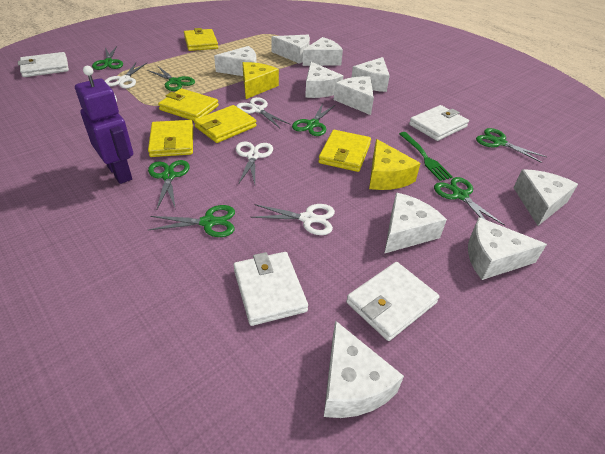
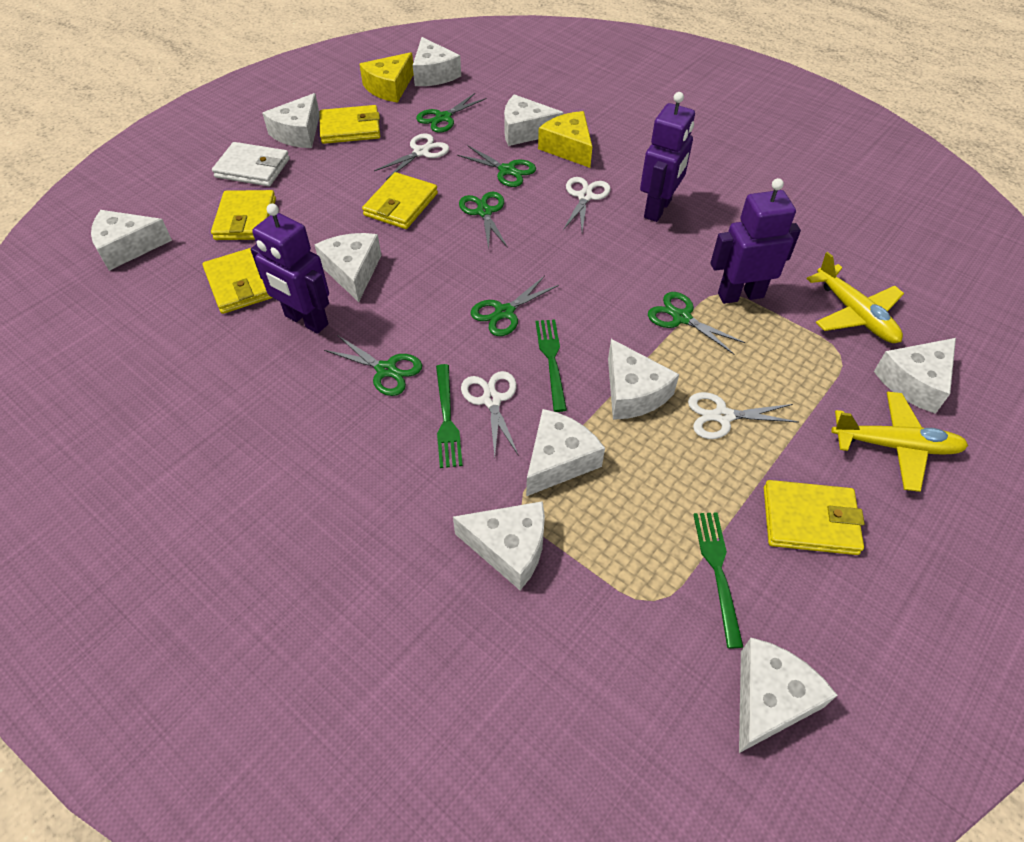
green fork: [399,132,453,181] = 1 -> [436,364,463,468] [535,319,567,412] [693,513,743,648] = 3
green scissors: [92,46,123,70] [147,66,195,91] [148,160,190,210] [148,205,235,237] [292,103,335,136] [434,177,505,226] [476,128,547,163] = 7 -> [324,335,422,396] [416,93,486,133] [457,145,536,187] [459,192,508,249] [471,276,559,336] [648,292,746,354] = 6
purple robot: [75,66,133,184] = 1 -> [251,204,329,334] [640,92,695,222] [710,178,801,304] = 3
white wallet: [18,52,69,77] [233,252,308,326] [346,262,439,341] [409,105,469,141] = 4 -> [212,142,290,186] = 1
yellow plane: none = 0 -> [807,252,904,343] [831,391,968,492] = 2

